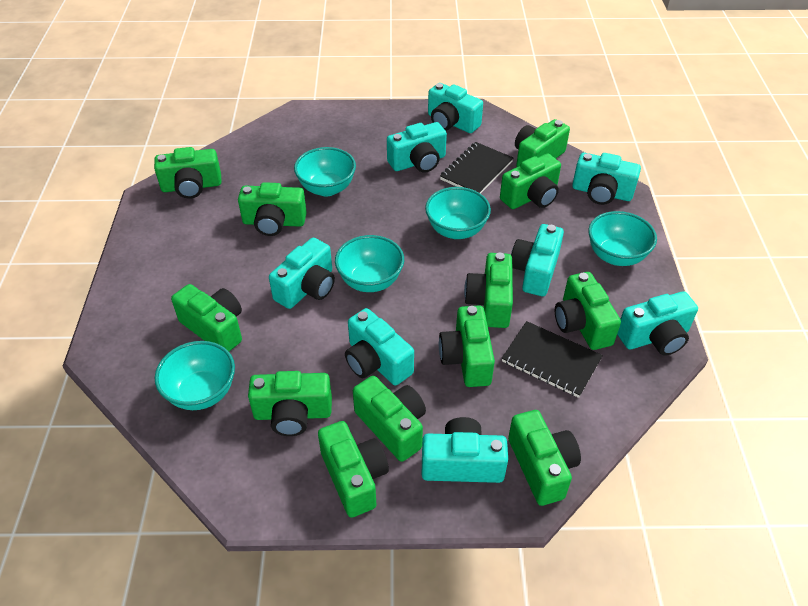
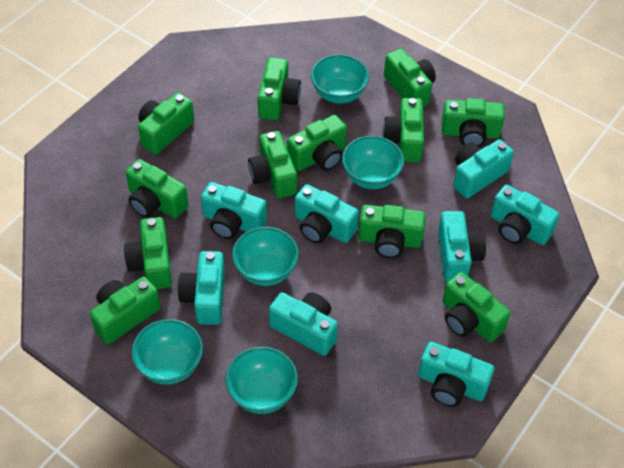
black notebook: [440,142,513,194] [502,321,603,398] = 2 -> none = 0

